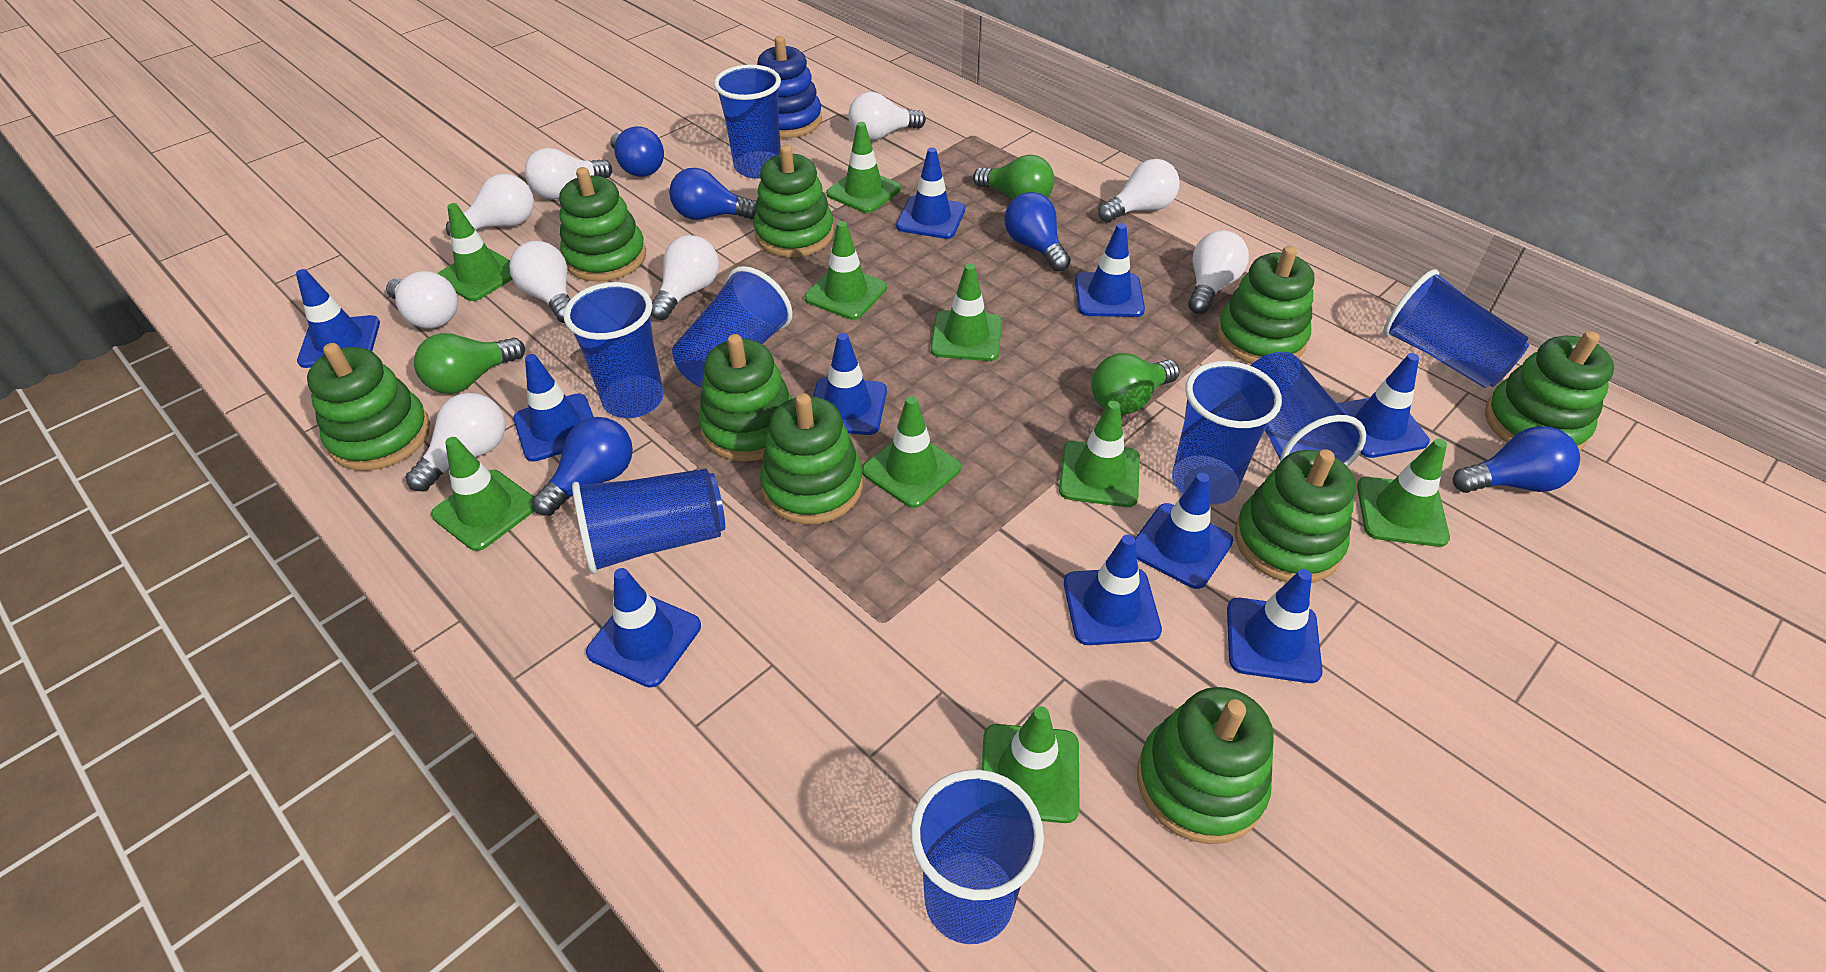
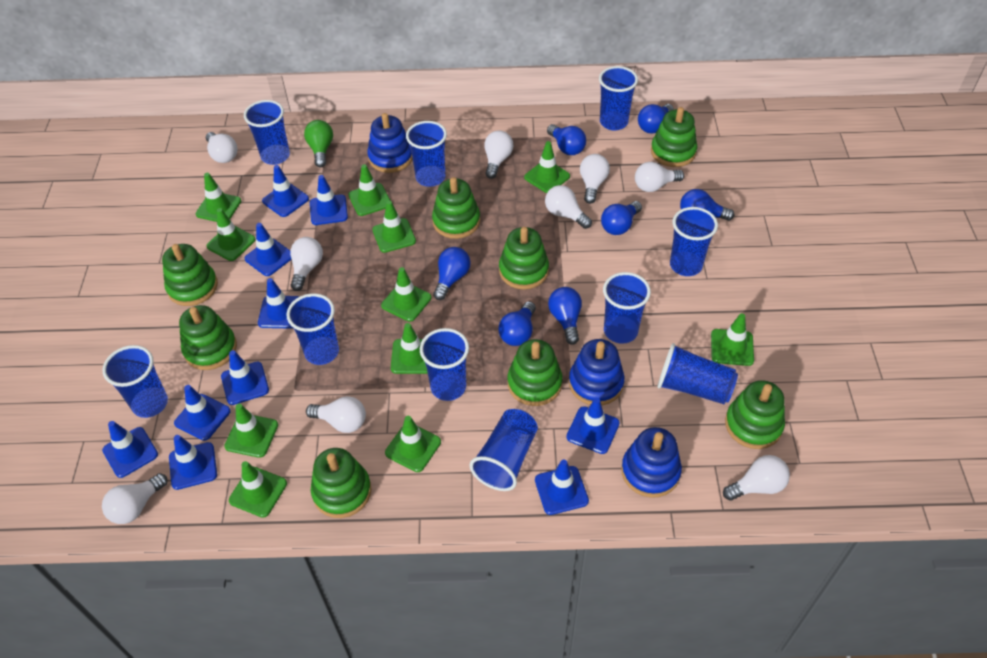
blue cup: [564,282,664,418] [572,468,725,574] [672,266,793,388] [714,65,781,178] [910,770,1044,944] [1172,361,1282,505] [1251,352,1366,467] [1383,269,1529,388] = 8 -> [103,345,168,418] [244,100,290,165] [286,293,339,365] [406,121,447,187] [420,328,469,401] [470,409,538,491] [599,66,638,130] [603,272,651,344] [657,343,738,404] [670,207,718,276] = 10
blue light bulb: [532,417,633,516] [610,126,664,177] [669,168,756,220] [1004,192,1071,272] [1453,426,1580,493] = 5 -> [433,247,471,300] [498,301,536,346] [547,124,586,155] [548,287,582,345] [601,201,642,235] [638,104,674,133] [680,189,734,221] = 7
blue stacking toy: [757,36,822,138] = 1 -> [367,113,412,173] [569,339,625,406] [621,427,682,498] = 3
green light bulb: [414,333,525,394] [973,154,1054,200] [1091,353,1180,415] = 3 -> [304,120,333,167] = 1
green stacking toy: [307,343,430,471] [559,167,646,282] [698,334,792,462] [753,145,834,257] [760,393,863,524] [1137,687,1274,844] [1217,246,1314,364] [1235,449,1355,583] [1485,331,1614,451] = 9 -> [162,244,218,306] [179,305,237,370] [311,448,372,518] [432,177,480,239] [499,227,549,289] [508,339,562,406] [651,107,697,167] [725,380,785,449] = 8
green traffic cone: [431,437,535,551] [437,203,513,301] [805,221,887,320] [826,122,901,213] [862,396,961,508] [930,263,1002,361] [982,706,1080,823] [1059,401,1140,507] [1357,438,1450,547] = 9 -> [196,173,241,222] [206,208,256,261] [224,404,278,458] [229,461,287,518] [348,164,391,216] [372,201,416,253] [381,267,431,322] [385,416,441,472] [391,323,428,374] [524,141,570,193] [711,313,754,366] = 11

